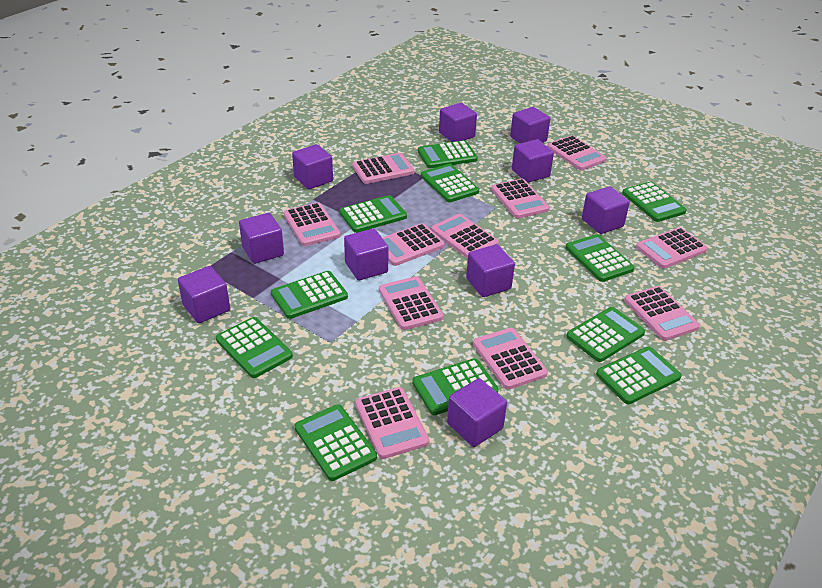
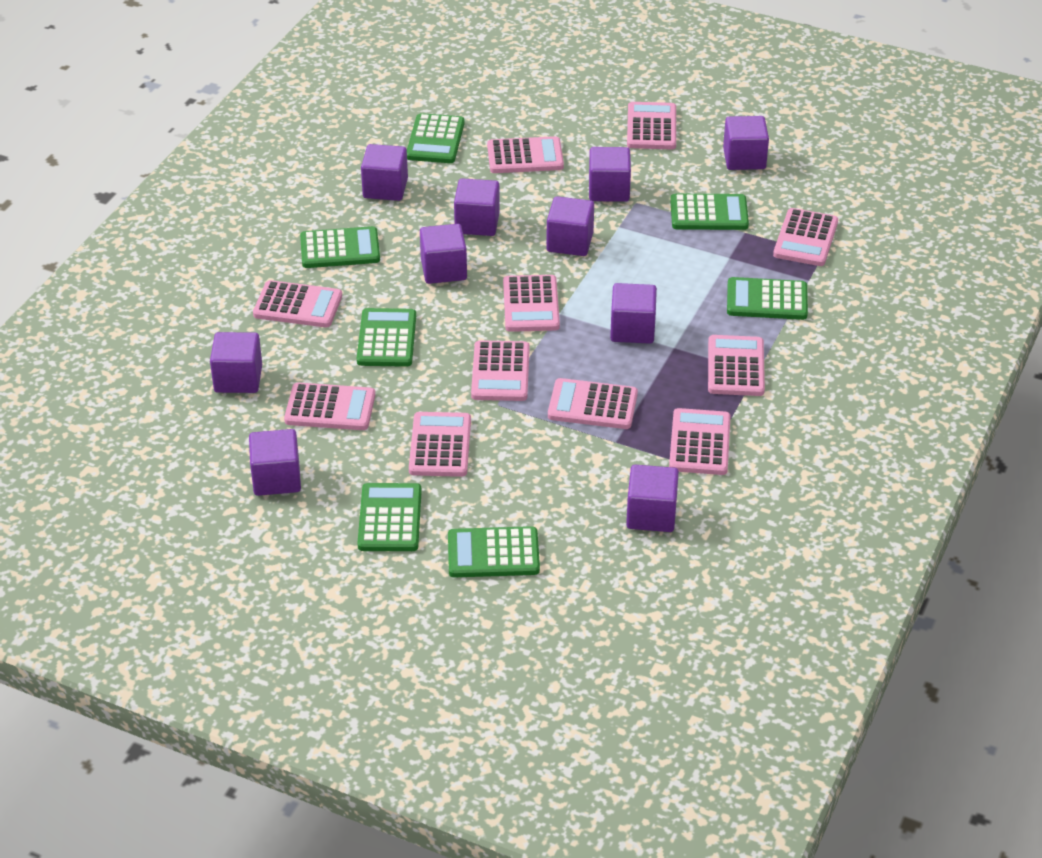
green calculator: [216,317,293,378] [271,271,348,319] [295,404,377,481] [339,195,407,233] [412,358,498,415] [418,140,478,168] [421,164,479,202] [566,234,635,282] [566,307,645,362] [596,346,682,404] [622,182,686,222] = 11 -> [300,226,380,268] [357,308,416,367] [357,483,422,551] [407,113,465,163] [448,526,540,577] [670,194,749,230] [727,277,808,320] = 7

